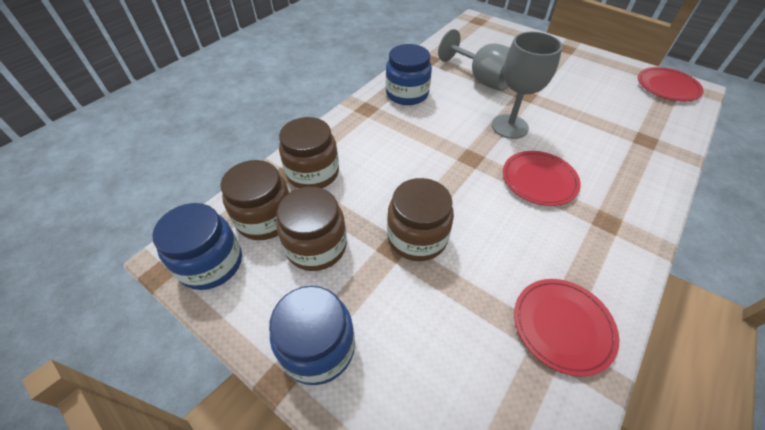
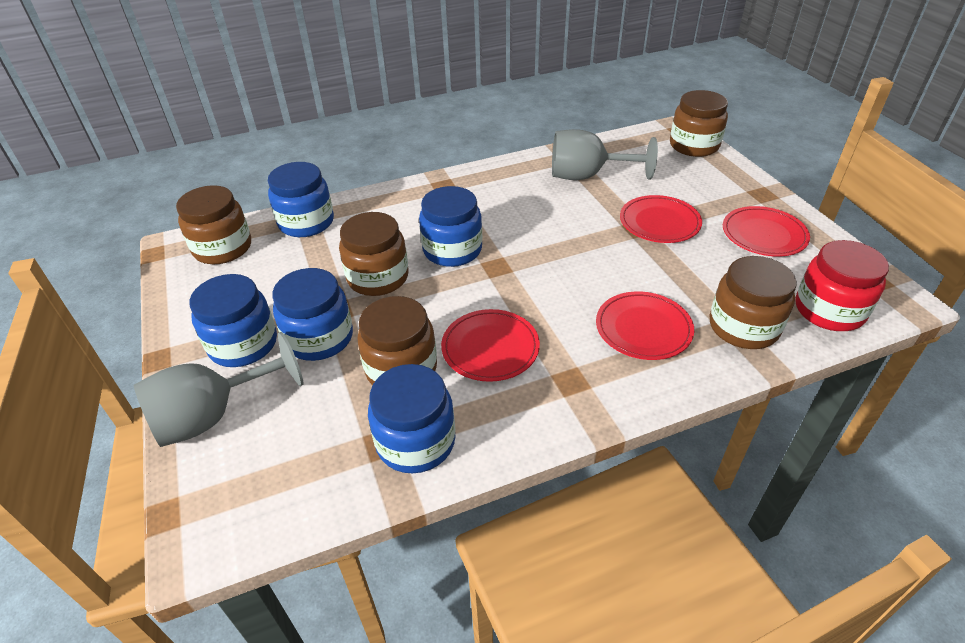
blue jar: [152,203,242,290] [269,286,355,385] [386,44,432,105] = 3 -> [189,274,277,367] [268,162,334,237] [272,268,353,361] [368,364,456,473] [419,186,482,267] = 5
brown jar: [221,160,289,240] [276,187,347,271] [279,117,339,188] [387,178,454,261] = 4 -> [176,185,251,264] [339,212,408,296] [357,296,437,385] [670,90,728,157] [710,256,797,349] = 5
red jar: none = 0 -> [795,240,889,331] = 1
red plate: [503,151,581,206] [514,279,619,377] [638,67,704,102] = 3 -> [441,309,540,382] [596,291,694,360] [620,195,702,243] [723,206,810,257] = 4

